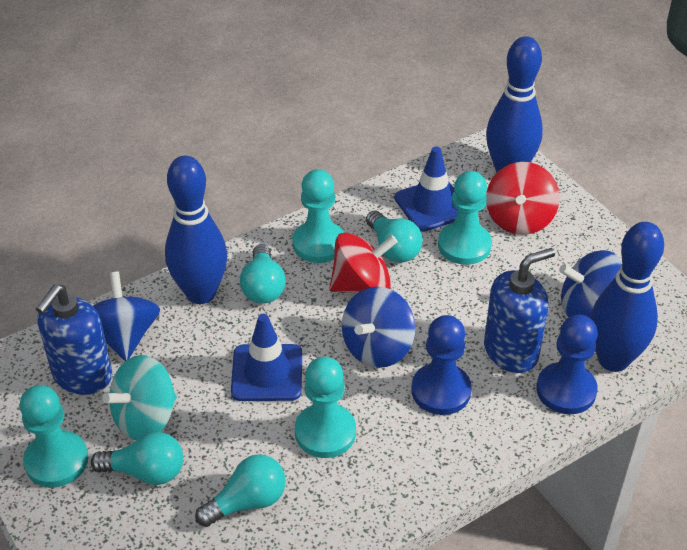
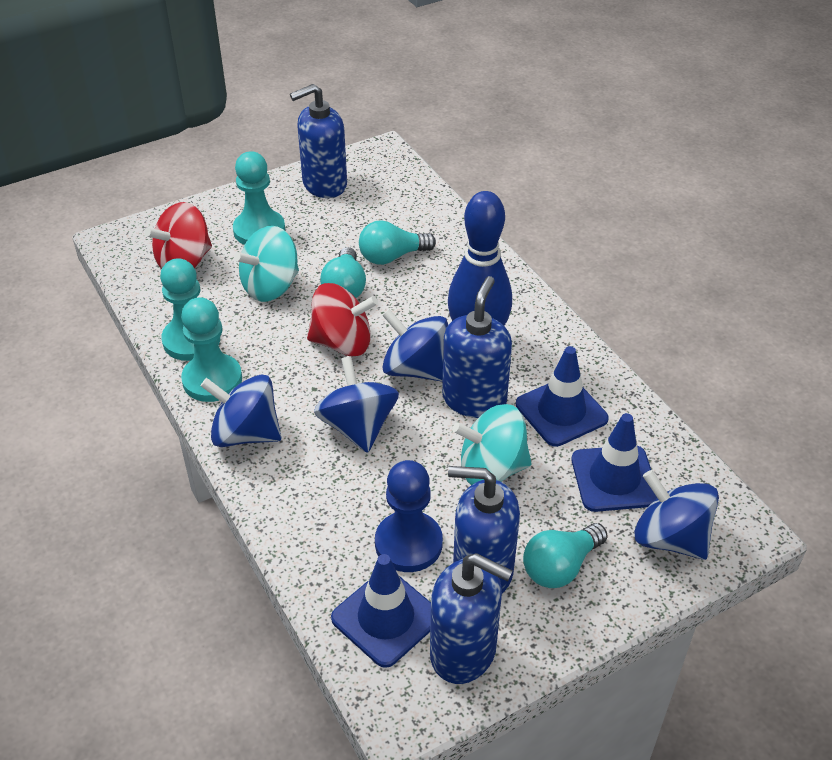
blue bowling pin: [165,156,227,304] [486,36,543,173] [590,222,664,372] = 3 -> [448,191,512,326] = 1
blue pawn: [411,315,472,415] [536,315,598,414] = 2 -> [375,460,443,572] = 1
blue soap dispenser: [36,284,112,395] [484,248,555,373] = 2 -> [290,84,347,198] [430,553,513,684] [442,276,512,418] [448,466,520,593] = 4
blue spinning top: [93,272,160,361] [342,287,415,368] [559,250,622,318] = 3 -> [200,374,281,447] [314,356,399,453] [382,309,448,382] [634,470,719,560] = 4
blue traffic cone: [231,314,302,401] [395,146,458,232] = 2 -> [331,554,431,668] [516,346,609,447] [571,413,657,512] = 3
turquoise light bulb: [91,432,183,485] [195,455,286,527] [240,244,286,304] [366,210,423,263] = 4 -> [320,247,366,298] [359,220,436,265] [523,523,608,588] = 3
turquoise pawn: [19,385,88,487] [292,169,344,263] [295,357,356,458] [438,171,492,265] = 4 -> [160,258,220,361] [181,297,242,402] [233,151,285,245] = 3
turquoise spinning top: [102,355,177,440] = 1 -> [234,226,299,302] [452,404,532,485] = 2

